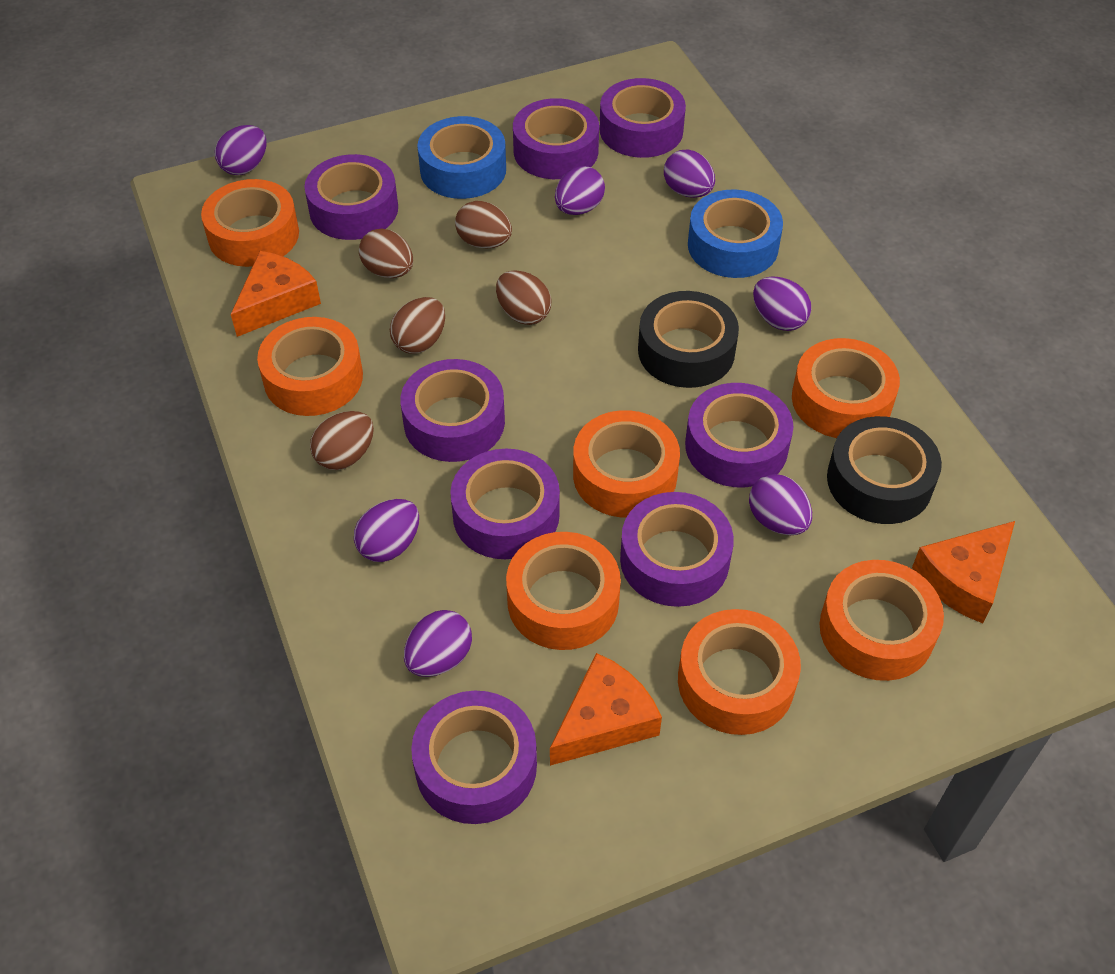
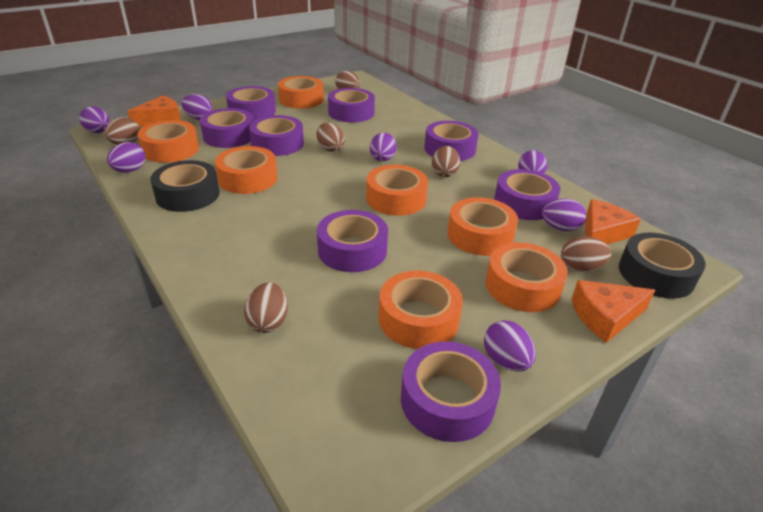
blue tape: [417,116,506,199] [688,189,783,278] = 2 -> none = 0
brown egg: [310,411,374,470] [359,228,413,278] [390,297,445,354] [455,201,512,248] [496,270,552,325] = 5 -> [104,117,140,145] [244,282,288,333] [316,123,345,152] [335,71,360,89] [432,146,460,177] [561,236,611,272] = 6

